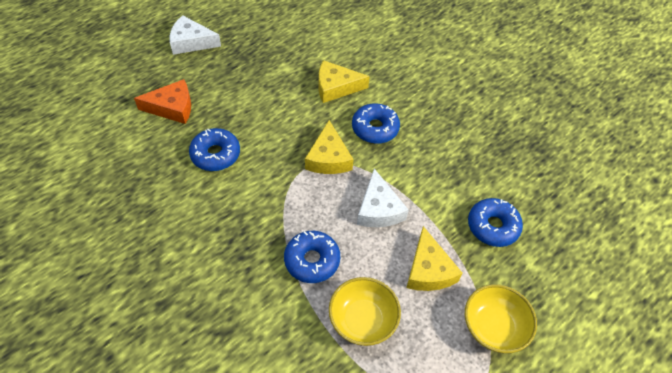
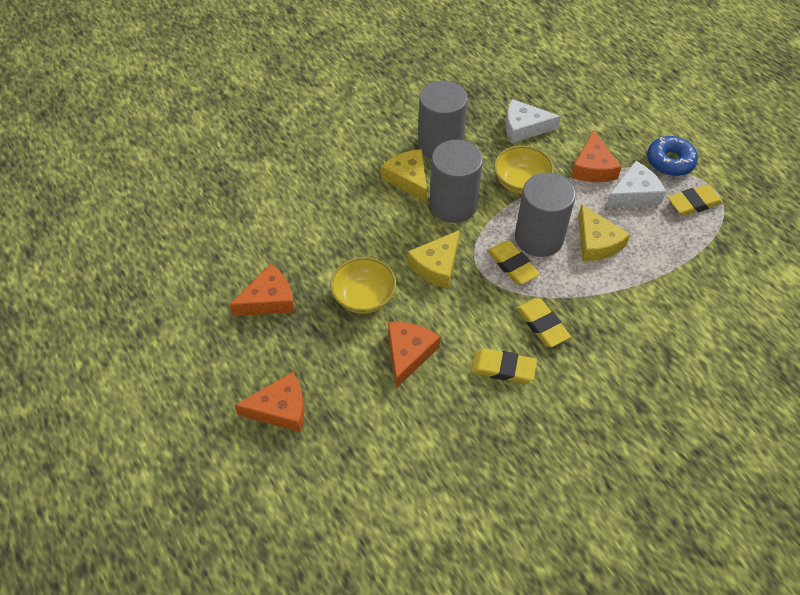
blue donut: [189,128,240,171] [284,231,340,283] [352,103,400,144] [468,198,523,247] = 4 -> [647,136,698,176] = 1
grey cylinder: none = 0 -> [418,80,468,159] [430,140,483,223] [515,172,576,257] = 3
orange cheese: [134,79,191,124] = 1 -> [230,264,295,316] [234,372,304,432] [388,322,440,388] [571,130,622,182] = 4
yellow eraser: none = 0 -> [471,348,537,383] [487,240,540,285] [516,298,571,347] [668,184,723,216] = 4

